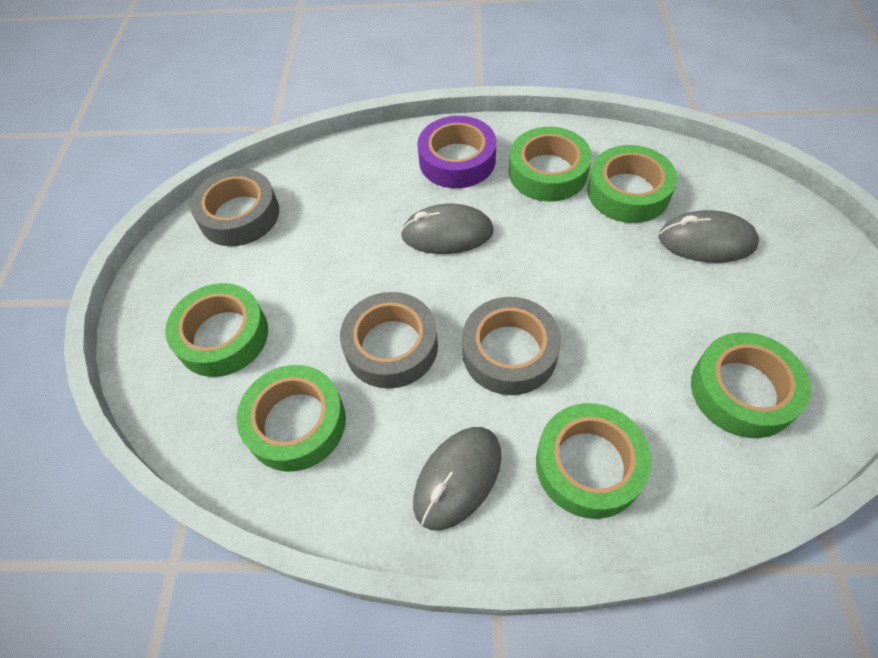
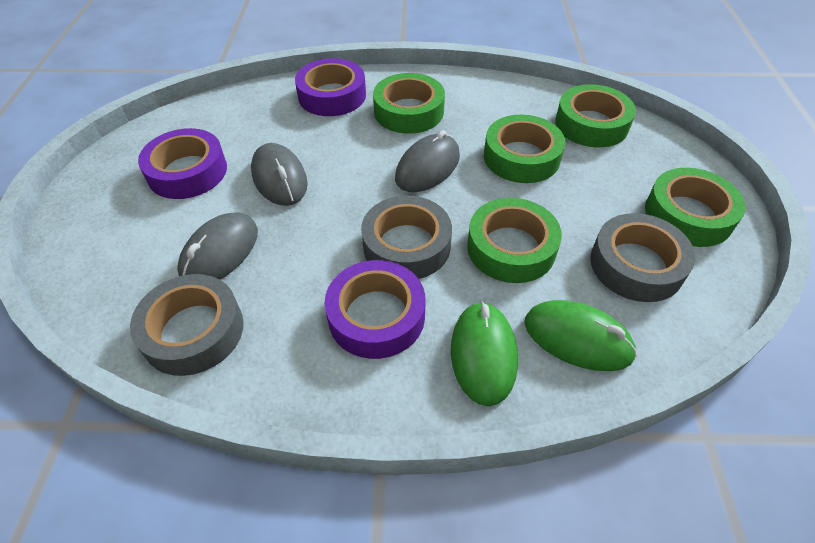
green mouse: none = 0 -> [451,301,518,406] [524,300,637,371] = 2
green tape: [165,283,268,377] [237,365,346,471] [509,127,592,202] [536,403,652,519] [587,145,677,223] [691,332,811,438] = 6 -> [373,73,445,134] [467,198,562,283] [484,115,565,183] [555,84,636,148] [645,168,746,247] = 5
purple tape: [417,116,496,188] = 1 -> [138,128,227,199] [295,58,366,116] [325,260,426,359] = 3

